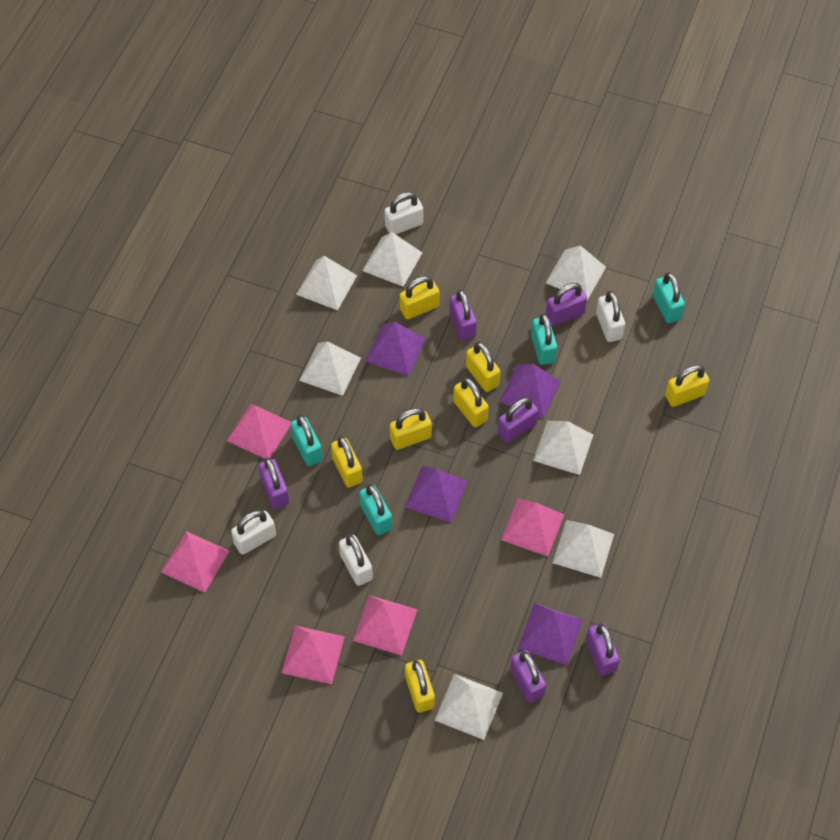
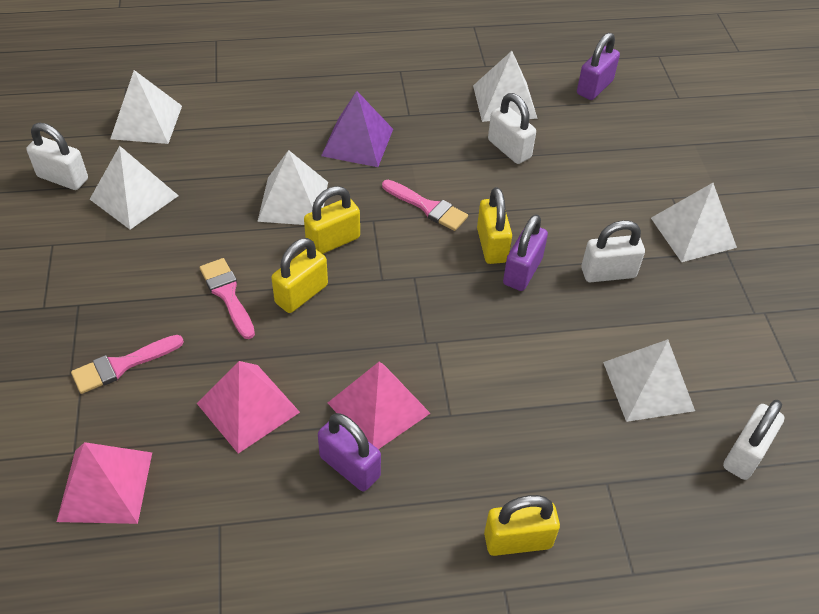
pink brush: none = 0 -> [71,335,184,394] [200,258,255,339] [382,180,468,231] = 3
pink pyramid: [161,531,230,593] [227,404,291,459] [281,626,345,684] [353,595,418,655] [501,498,564,557] = 5 -> [57,442,152,524] [197,361,300,454] [328,362,431,449] = 3
purple padlock: [259,458,289,509] [450,290,477,341] [497,397,539,443] [510,650,546,703] [546,283,587,326] [586,623,620,676] = 6 -> [318,413,381,491] [503,214,548,291] [577,33,620,100] = 3
purple pyramid: [365,322,426,376] [405,466,468,523] [499,364,561,419] [518,603,583,665] = 4 -> [321,91,393,167] = 1
turquoise padlock: [291,415,323,466] [359,484,392,535] [531,314,557,365] [653,272,685,323] = 4 -> none = 0
white pyramid: [296,256,357,310] [299,341,361,396] [362,232,422,287] [435,674,503,740] [533,421,594,475] [546,246,606,300] [553,520,614,578] = 7 -> [90,146,179,229] [110,70,182,144] [257,150,328,225] [473,51,538,122] [603,339,695,422] [651,183,737,262] = 6
yellow padlock: [331,436,362,488] [390,408,432,450] [400,276,439,319] [405,660,435,713] [453,378,489,427] [466,342,500,392] [665,365,710,407] = 7 -> [271,238,328,313] [304,186,360,254] [477,187,512,264] [484,495,560,556] = 4

